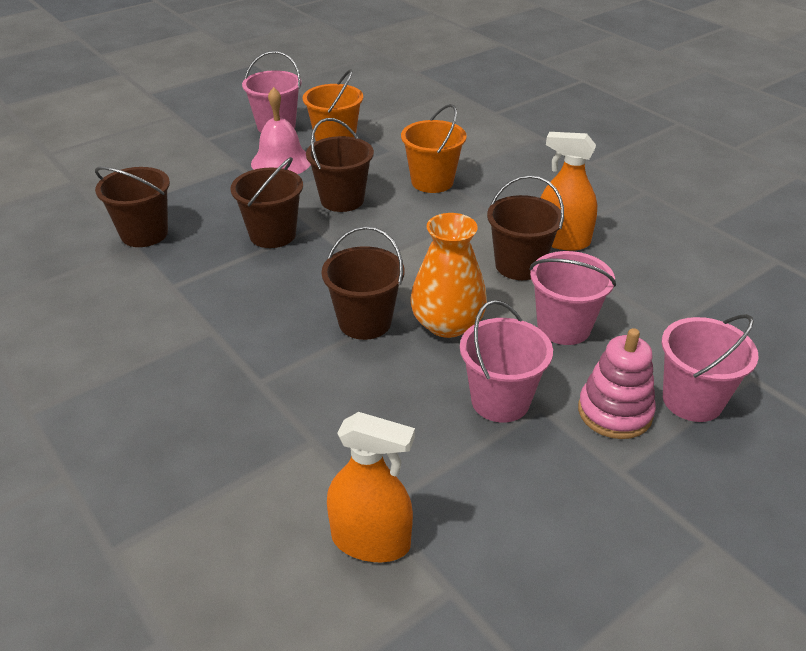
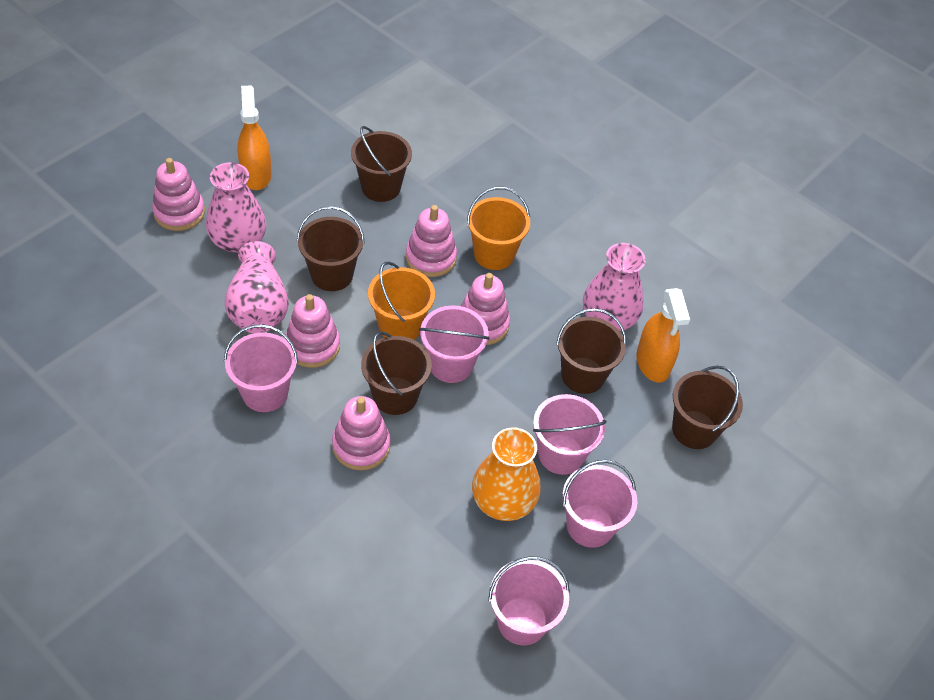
pink bell: [251,87,311,174] = 1 -> none = 0
pink bucket: [242,51,301,133] [460,300,553,423] [529,251,616,345] [661,314,759,422] = 4 -> [224,324,298,412] [419,305,490,383] [488,556,570,645] [533,394,607,475] [563,460,637,548] = 5
pink stacking toy: [578,328,656,439] = 1 -> [152,158,205,231] [286,294,340,368] [332,396,391,471] [406,205,457,277] [461,273,510,345] = 5
pink vase: none = 0 -> [206,162,267,253] [224,241,289,333] [583,243,646,331] = 3

